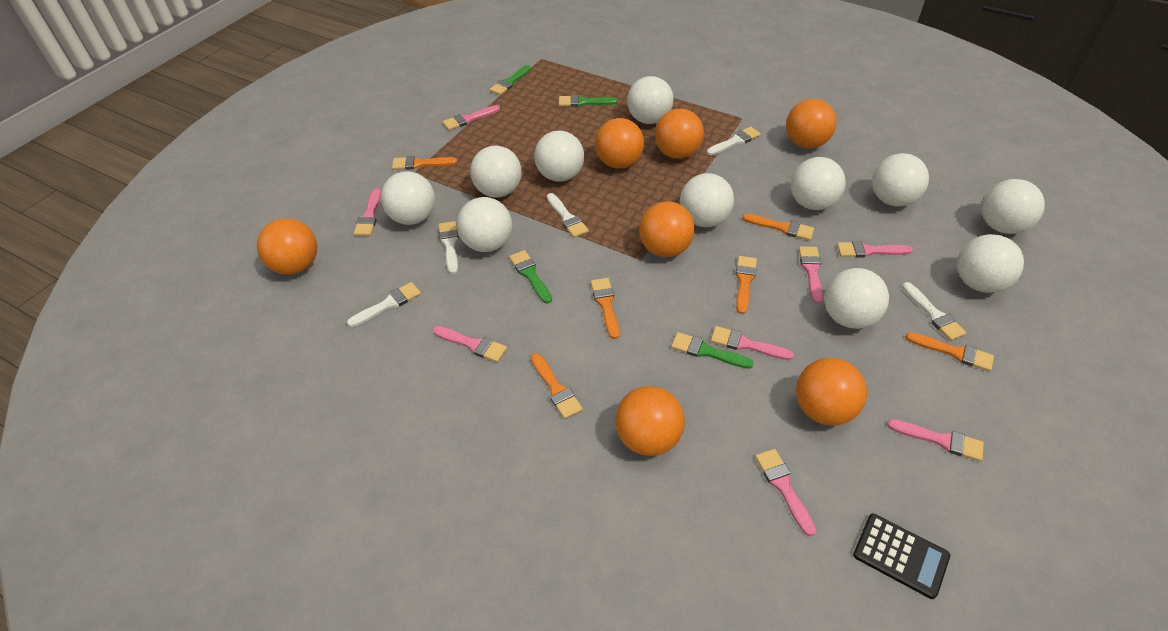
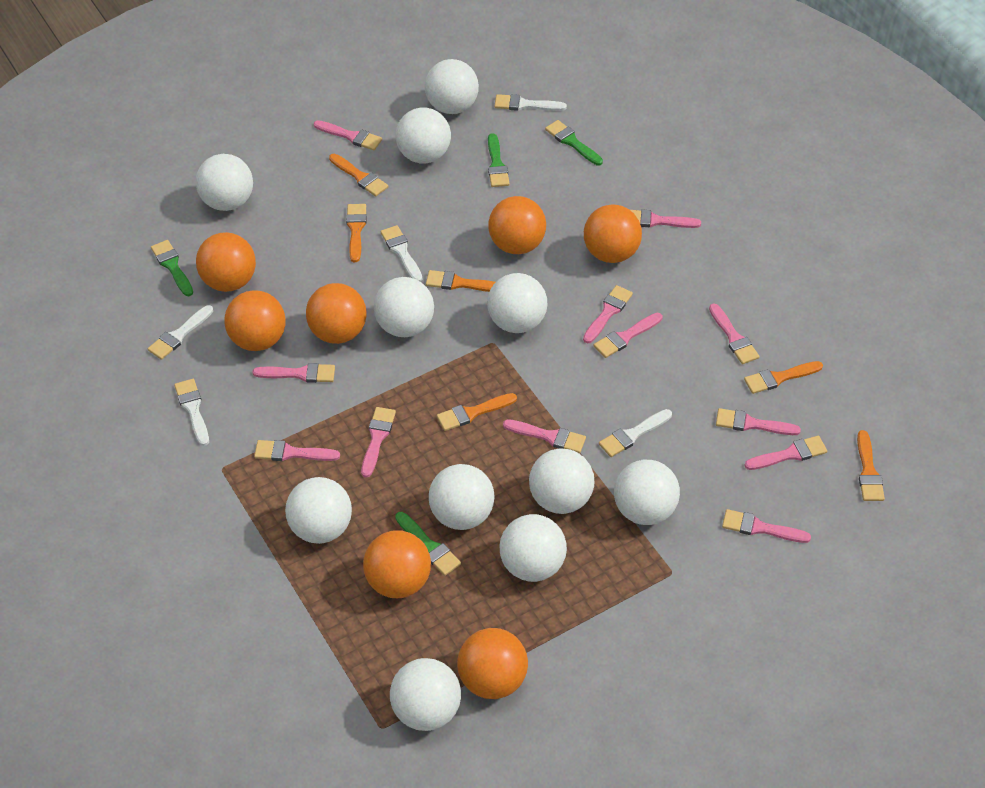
black calculator: [853,514,950,599] = 1 -> none = 0
pink brush: [354,188,381,236] [432,326,507,362] [442,105,500,130] [711,326,794,360] [755,449,816,536] [799,246,823,304] [837,241,913,258] [887,419,984,461] = 8 -> [253,363,335,383] [254,440,340,461] [314,120,382,150] [361,407,396,478] [503,419,586,453] [583,285,633,343] [593,313,663,358] [630,209,701,228] [709,303,759,364] [716,408,801,435] [722,509,811,543] [744,436,827,470] = 12

